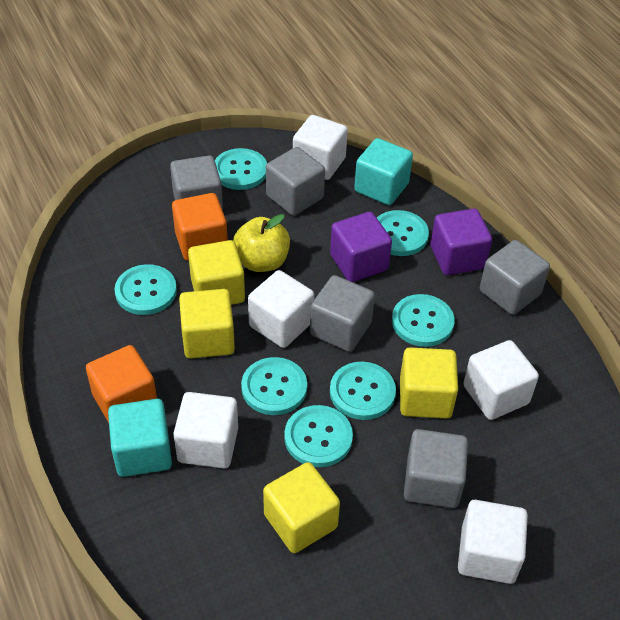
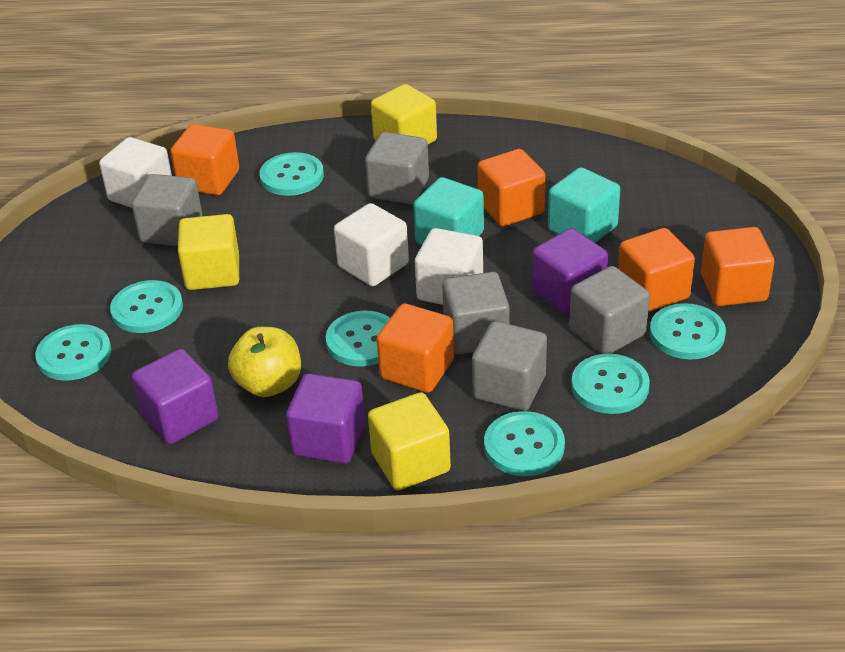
orange cube: [86,345,157,423] [172,193,228,261] = 2 -> [170,124,239,195] [377,304,454,393] [478,149,545,226] [618,228,695,312] [701,227,774,306] = 5
purple cube: [330,212,392,282] [431,208,492,275] = 2 -> [132,349,219,444] [286,373,365,464] [532,228,608,315] = 3
white cube: [173,392,238,468] [248,270,315,348] [293,115,348,180] [458,500,528,584] [463,340,539,420] = 5 -> [99,137,172,208] [334,203,409,286] [415,228,483,305] = 3
yellow cube: [179,289,235,359] [188,240,245,305] [263,462,340,553] [400,347,458,419] = 4 -> [178,214,239,290] [368,392,451,490] [371,84,437,144] = 3

